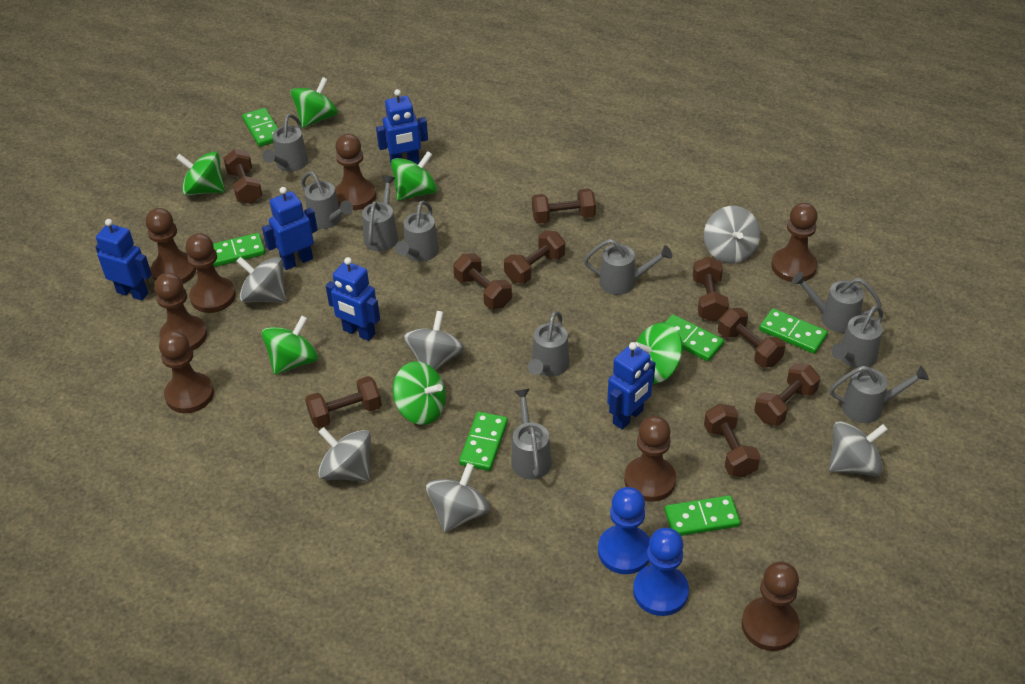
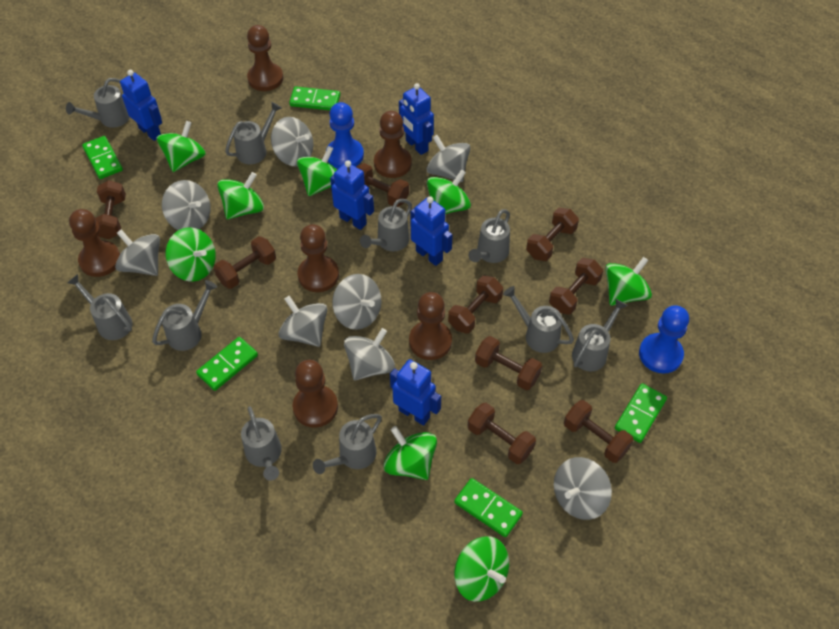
brown pawn: [146,208,196,284] [154,273,207,350] [159,331,214,413] [186,233,236,313] [335,134,376,210] [624,416,676,502] [742,562,800,651] [772,203,818,282] = 8 -> [69,209,120,277] [247,25,283,91] [293,360,338,428] [298,224,339,292] [374,111,412,178] [409,292,452,360] = 6
green domino: [213,233,265,267] [242,108,278,147] [459,412,508,471] [665,314,724,361] [665,495,741,536] [759,308,828,354] = 6 -> [82,136,123,179] [196,337,258,391] [289,86,340,110] [454,478,523,537] [615,383,667,443] = 5
green spinning top: [176,151,225,196] [262,315,318,375] [291,77,338,128] [391,151,437,201] [393,361,446,425] [635,323,682,384] = 6 -> [157,121,206,172] [166,227,216,282] [217,172,264,219] [297,146,337,196] [383,426,437,480] [427,170,471,214] [454,536,509,602] [605,257,652,306] = 8
grey spinning top: [236,257,286,303] [318,427,371,482] [404,311,464,370] [426,463,491,533] [704,206,760,264] [829,421,888,476] = 6 -> [115,229,160,276] [162,180,211,230] [271,117,313,166] [279,296,327,347] [332,274,382,330] [344,328,395,380] [427,135,470,182] [554,457,612,520] = 8

